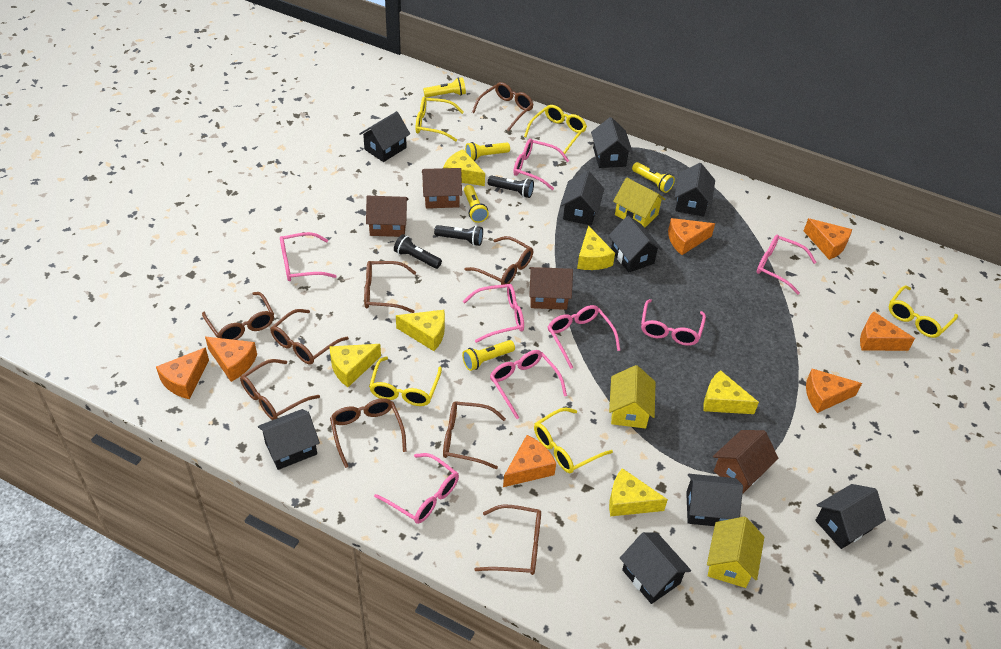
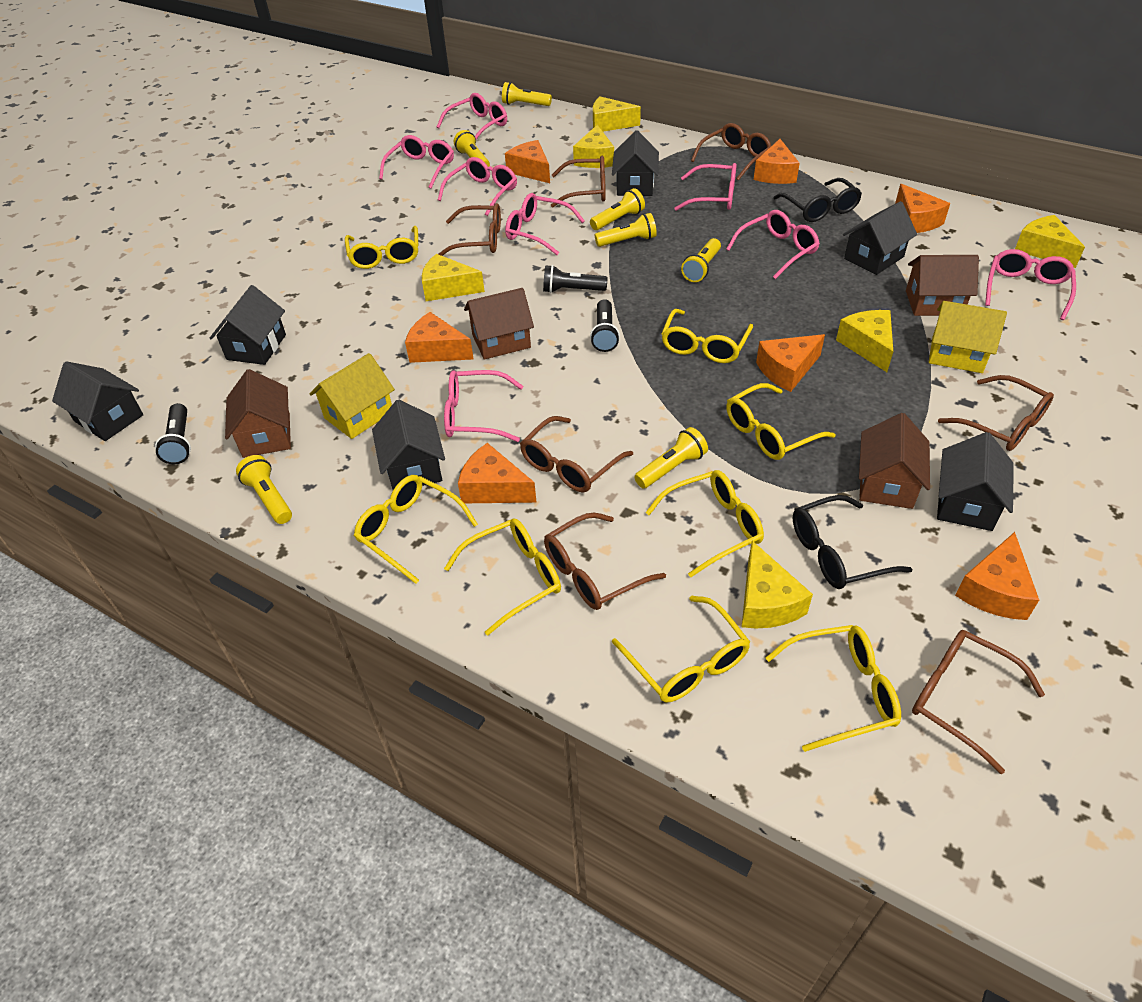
black glasses: none = 0 -> [774,178,862,222] [793,495,912,589] = 2
black house: [258,409,320,470] [359,111,410,162] [560,171,604,225] [591,117,633,168] [608,216,663,272] [620,532,691,604] [674,163,715,217] [686,474,743,526] [815,484,886,549] = 9 -> [52,361,143,441] [210,285,286,365] [372,400,445,490] [612,130,659,196] [843,201,917,275] [937,432,1014,531] = 6
brown glasses: [202,292,274,340] [240,359,320,420] [270,309,349,365] [330,398,407,468] [364,261,417,313] [443,401,506,469] [464,236,533,285] [472,82,534,132] [474,504,541,575] = 9 -> [439,203,501,256] [520,416,633,493] [544,513,666,610] [551,156,606,208] [691,123,771,181] [912,630,1045,774] [938,375,1054,451] = 7
yellow flashlight: [423,77,466,97] [462,340,515,371] [464,185,489,223] [465,142,510,161] [632,162,675,193] = 5 -> [236,455,292,524] [454,130,490,167] [502,82,552,106] [590,188,645,230] [595,213,657,247] [634,427,708,488] [681,238,721,282] = 7
yellow glasses: [369,357,442,406] [416,97,464,142] [524,105,587,154] [534,408,613,473] [889,285,958,338] = 5 -> [345,226,418,269] [354,475,478,584] [444,519,561,636] [612,596,750,702] [645,470,764,577] [661,309,753,363] [726,383,836,460] [766,625,901,752] = 8
yellow house: [609,365,655,428] [613,177,665,228] [707,517,764,588] = 3 -> [310,353,395,439] [929,301,1007,373] = 2

